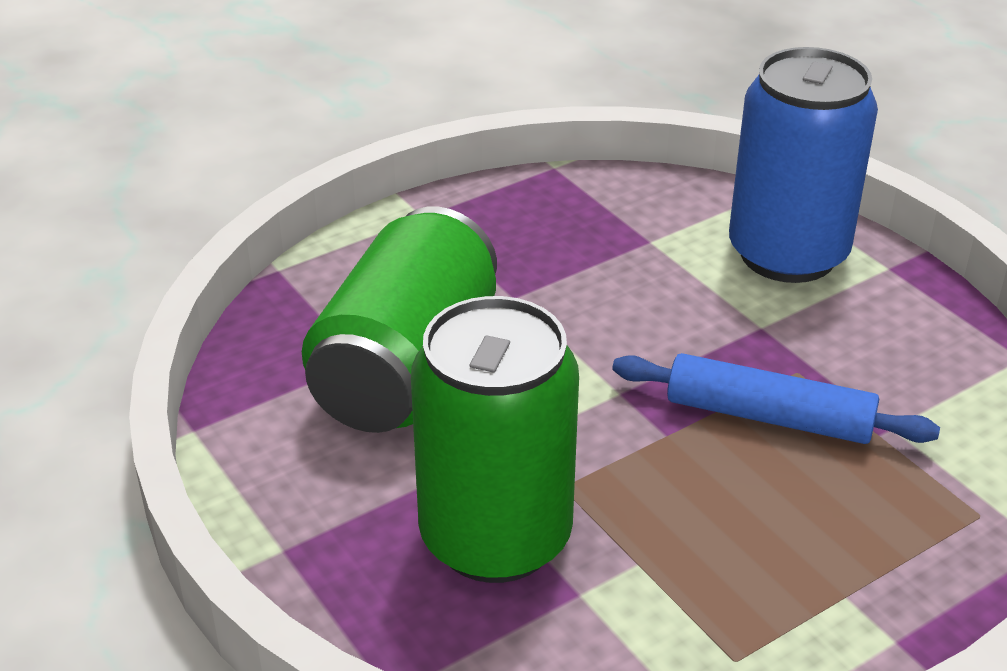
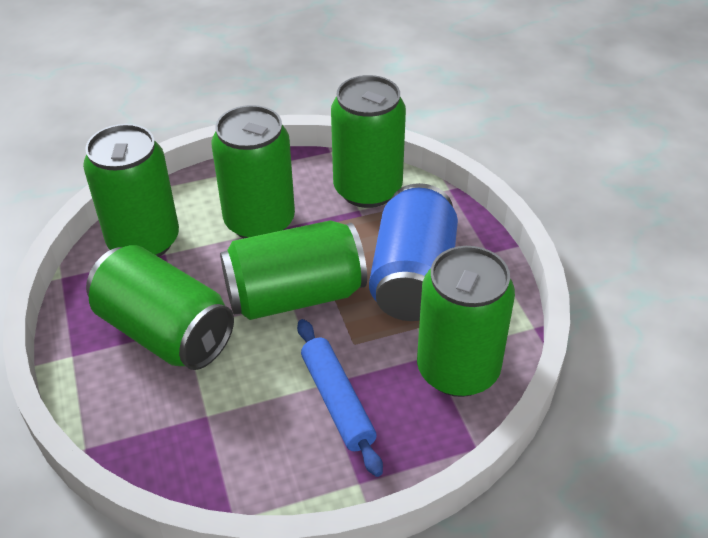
green can: [302,207,497,433] [411,296,579,583] = 2 -> [83,124,179,257] [86,245,234,370] [211,105,295,238] [220,220,367,320] [331,75,406,208] [417,246,515,397] = 6

